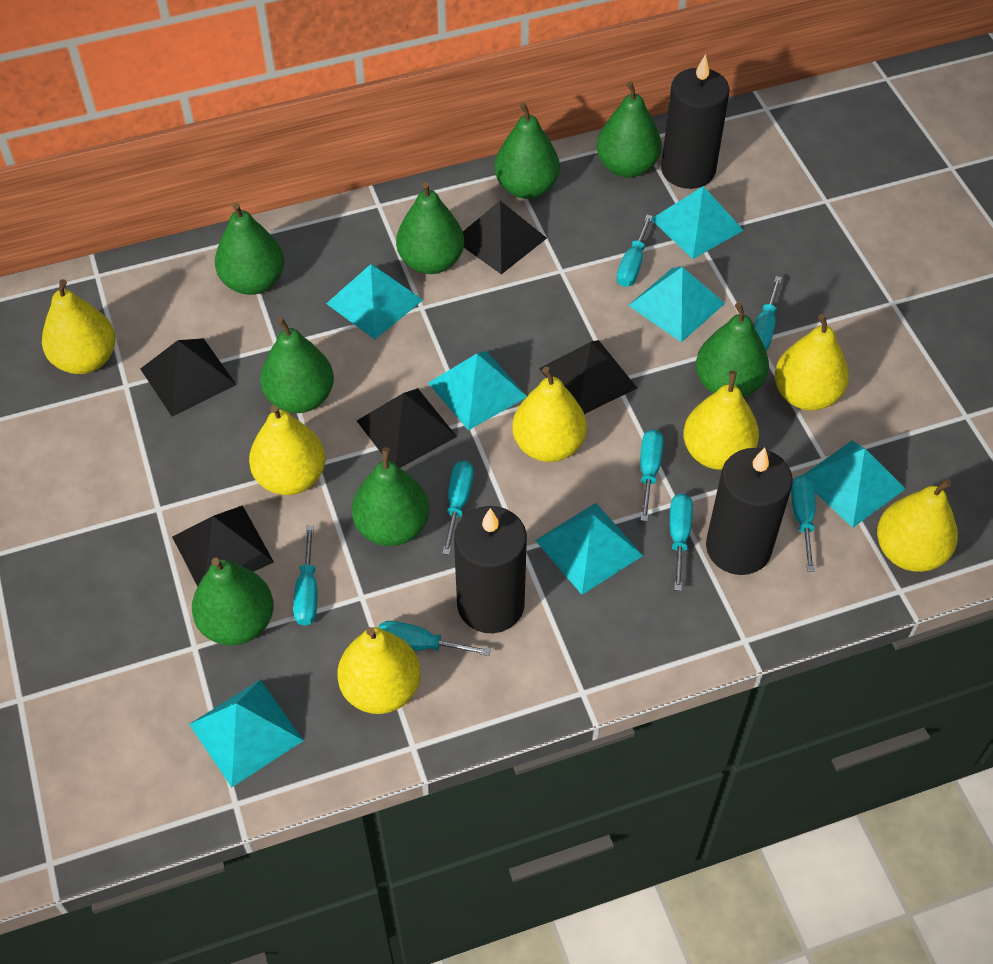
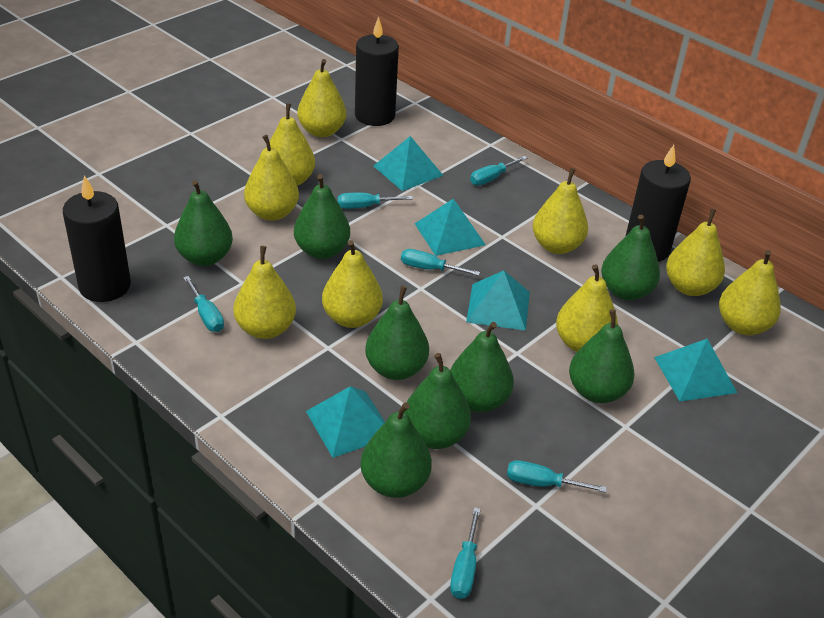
black pyramid: [140,338,236,417] [172,505,274,587] [357,388,457,468] [463,201,547,274] [539,340,637,414] = 5 -> none = 0
turquoise pyramid: [189,680,304,788] [326,264,423,339] [428,351,527,430] [535,503,643,595] [628,267,725,342] [652,186,744,259] [804,441,906,528] = 7 -> [306,386,385,458] [373,136,444,191] [415,198,486,256] [466,271,530,331] [654,339,737,402] = 5
turquoise screwdriver: [293,526,317,626] [378,621,491,656] [442,460,474,555] [617,215,653,287] [640,429,664,521] [670,493,693,591] [754,276,782,351] [791,475,816,572] = 8 -> [183,276,224,332] [338,192,413,209] [401,249,480,276] [450,507,481,599] [470,156,527,185] [507,460,607,493] = 6
yellow pear: [42,279,116,374] [249,405,326,495] [338,627,421,714] [512,367,587,462] [683,371,759,470] [775,314,849,411] [877,479,958,572] = 7 -> [233,246,296,339] [244,135,299,221] [270,103,315,186] [297,59,346,137] [322,240,383,328] [533,168,588,254] [556,264,618,352] [666,208,725,296] [719,250,781,335] = 9

